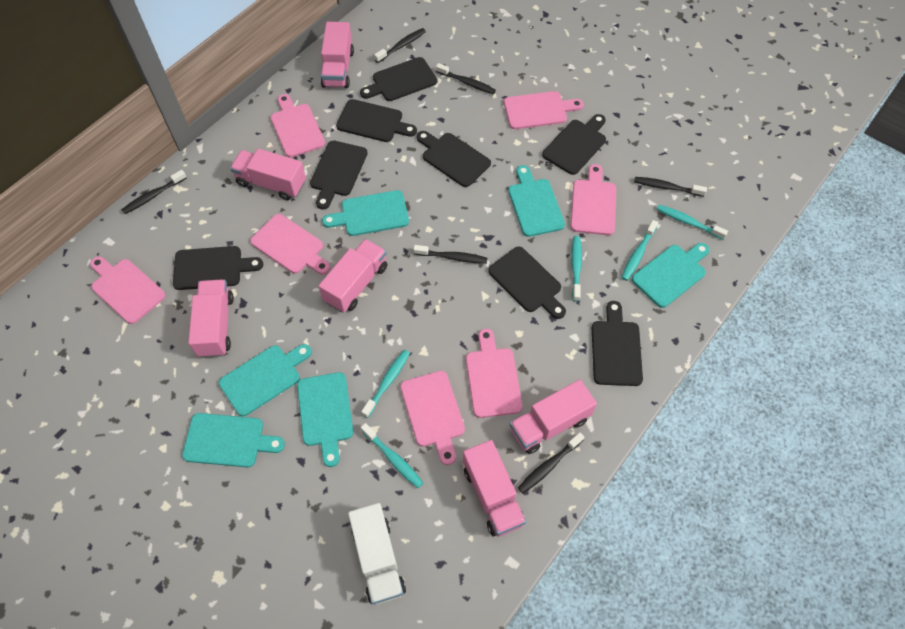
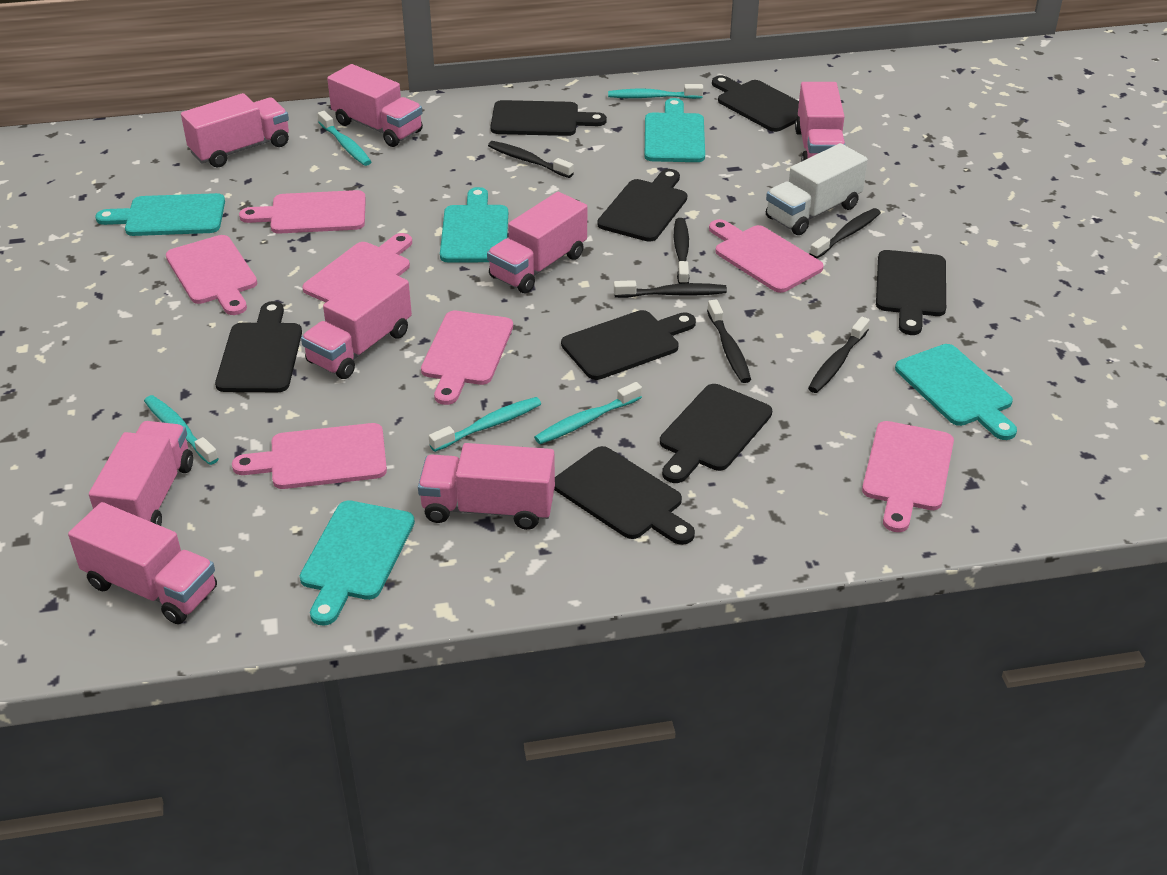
pink truck: [188,280,234,358] [230,149,306,200] [319,239,387,312] [321,22,354,88] [463,440,526,537] [510,380,597,454] = 6 -> [68,502,217,624] [89,421,193,526] [181,93,289,168] [301,267,412,379] [327,64,423,147] [418,443,555,530] [487,192,587,293] [795,82,846,162] = 8
turquoise cutting board: [182,413,285,468] [219,344,312,416] [297,372,353,467] [322,190,409,236] [508,165,565,237] [632,243,710,308] = 6 -> [96,193,225,236] [300,500,415,625] [440,187,508,263] [644,98,705,162] [895,344,1017,440] = 5

